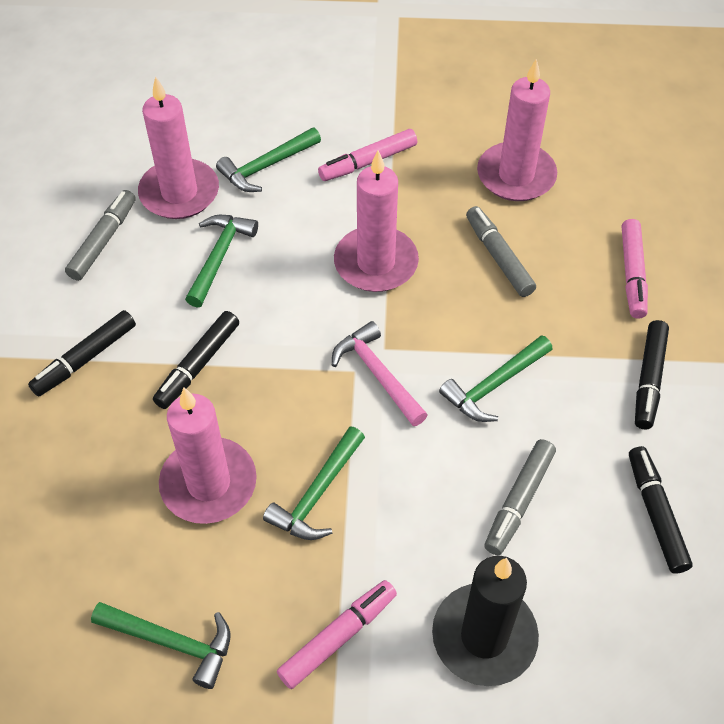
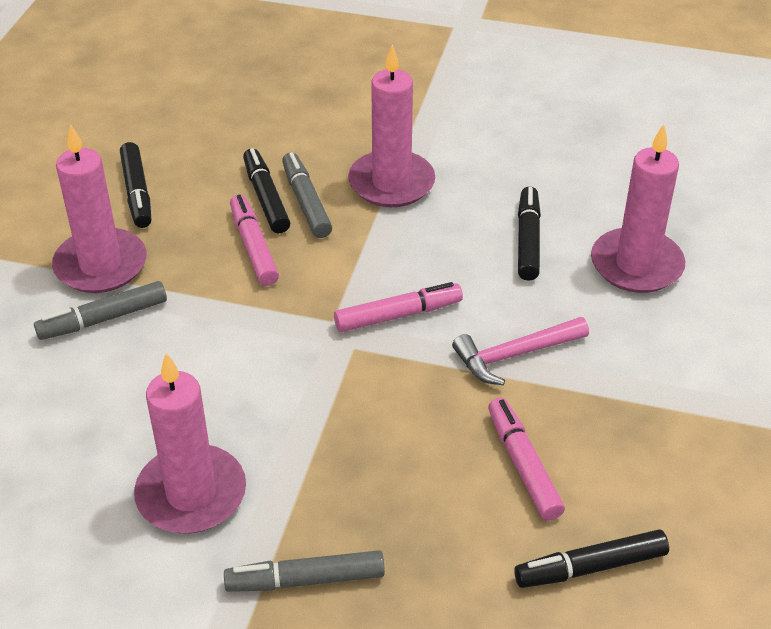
black candle: [432,556,539,686] = 1 -> none = 0
green hammer: [91,602,230,689] [185,215,258,308] [216,127,321,192] [263,427,365,540] [439,335,552,422] = 5 -> none = 0

